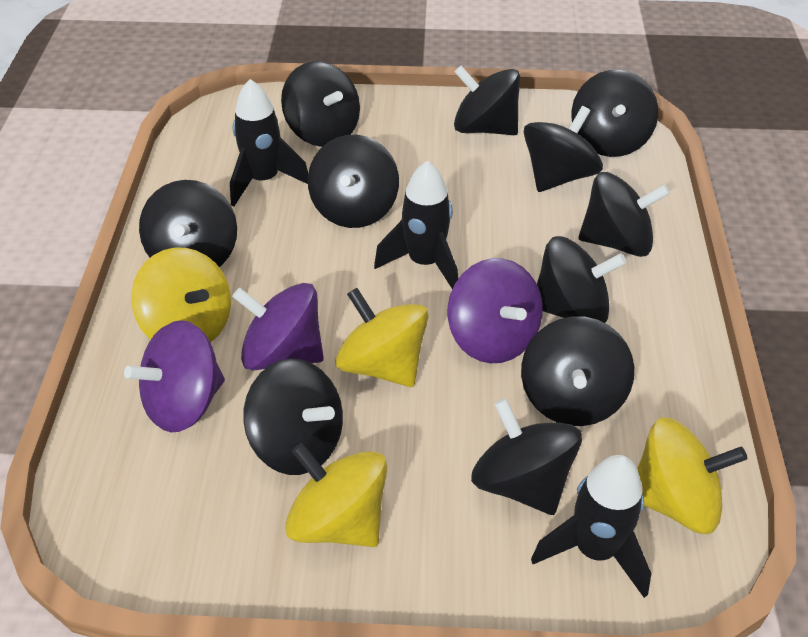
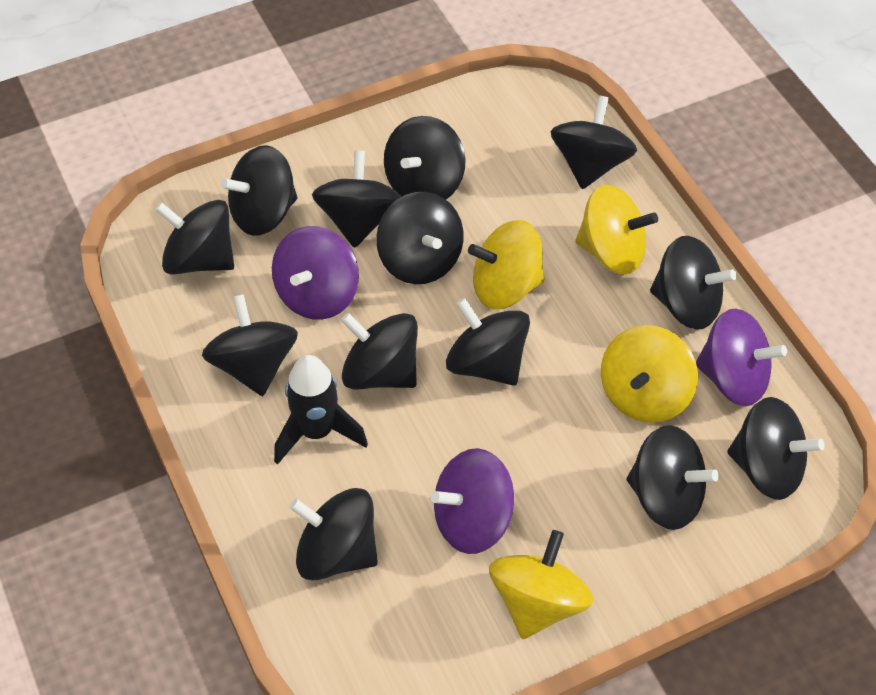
black rocket: [230,79,308,206] [374,161,458,289] [531,455,651,598] = 3 -> [274,355,368,465] = 1
black spinning top: [139,180,237,267] [243,358,343,475] [281,61,360,147] [308,135,399,228] [454,66,521,135] [471,398,582,515] [521,316,634,426] [524,106,603,192] [537,236,626,323] [572,70,658,157] [579,172,670,257] = 11 -> [155,200,234,274] [202,294,298,396] [221,145,297,236] [289,488,378,580] [312,150,401,248] [341,313,418,390] [376,192,464,284] [384,116,466,199] [446,298,530,386] [551,96,637,189] [627,425,719,530] [650,236,737,330] [727,397,825,500] = 13

